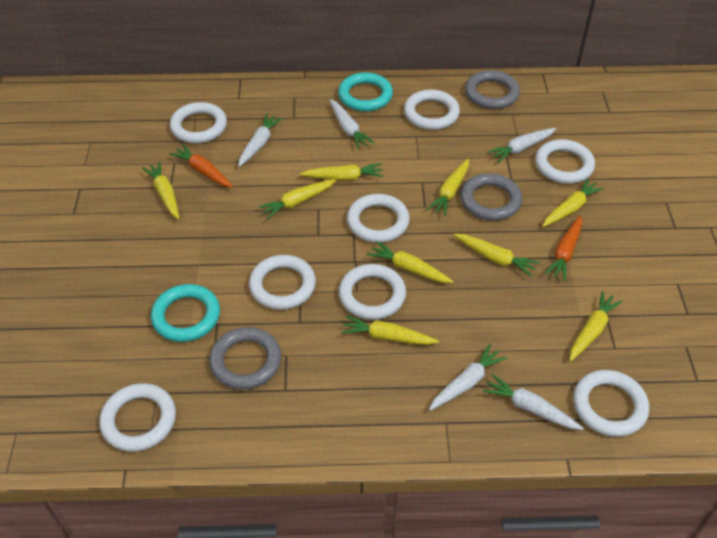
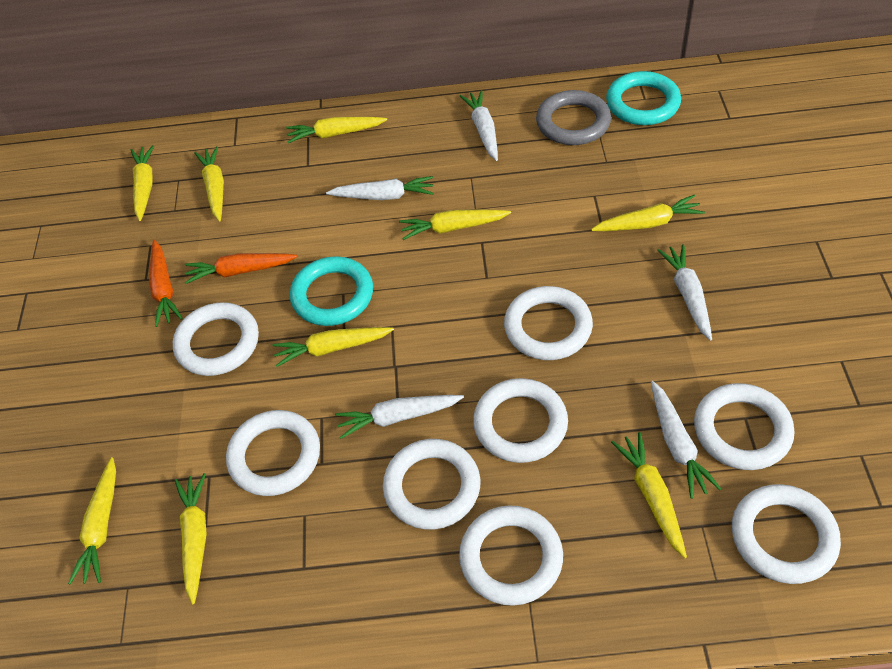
grey ring: [209,327,281,390] [460,173,522,221] [465,70,520,109] = 3 -> [536,90,611,145] = 1

